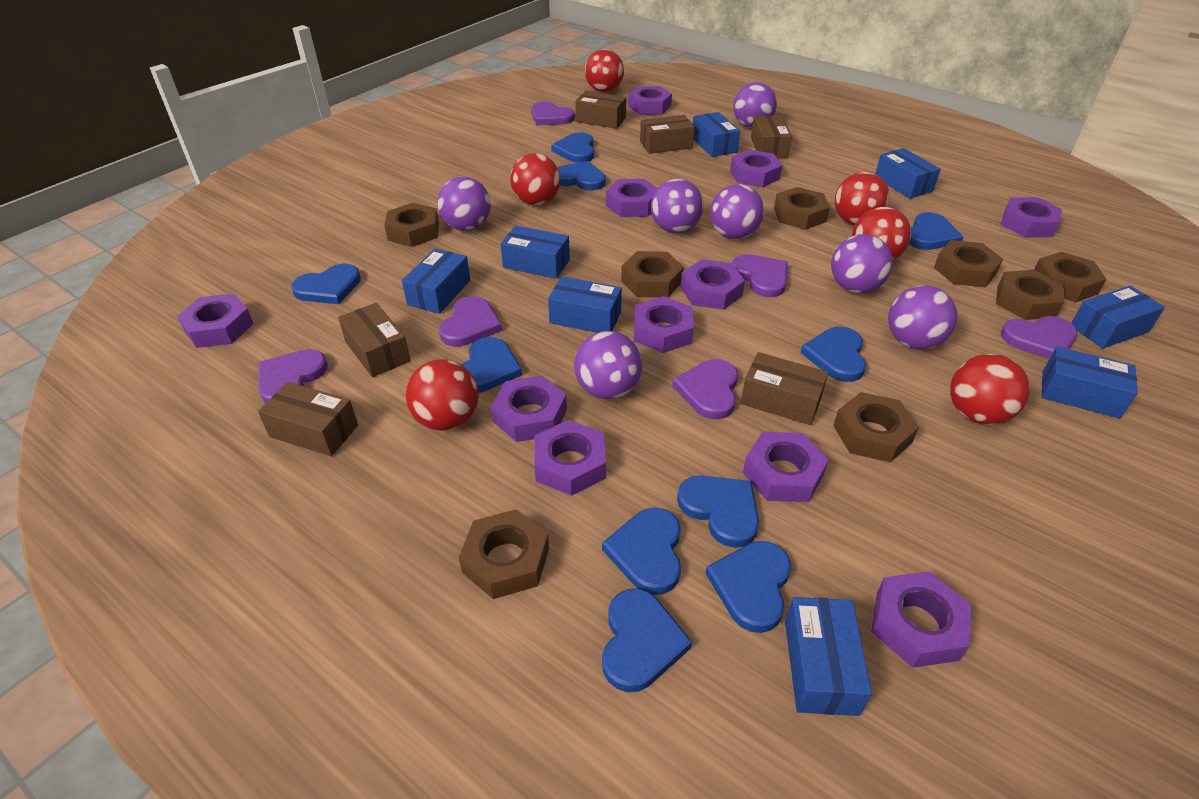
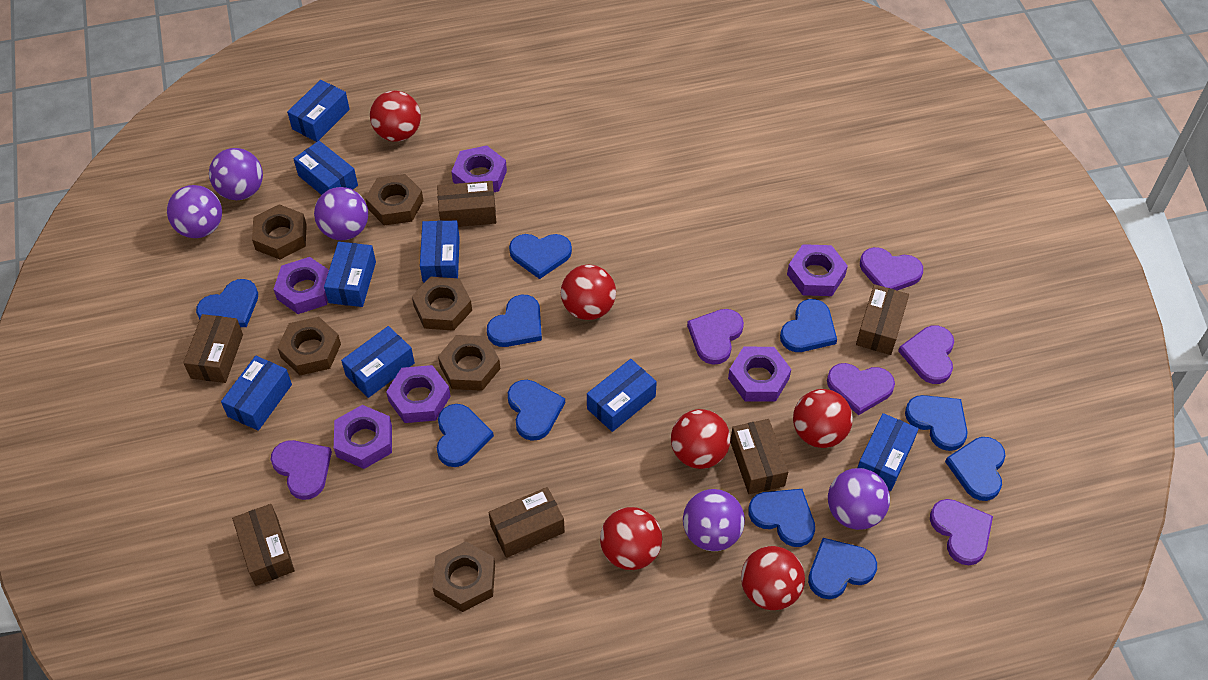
brown nut: [384,203,439,247] [459,509,549,599] [621,251,684,298] [774,187,830,230] [833,392,919,463] [934,240,1003,287] [996,270,1064,320] [1034,252,1106,302] = 8 -> [252,204,307,260] [277,317,341,375] [365,174,424,225] [412,277,472,331] [432,541,495,612] [438,335,500,391] = 6
purple ball: [438,177,491,231] [574,331,642,399] [651,179,704,233] [710,184,764,239] [733,82,777,128] [831,234,893,294] [888,285,958,350] = 7 -> [167,185,222,238] [209,148,263,200] [314,187,368,240] [683,489,745,551] [828,468,890,530] = 5
purple nut: [177,294,253,348] [491,376,567,442] [534,420,606,496] [606,179,657,217] [628,86,672,115] [634,296,694,353] [681,259,745,310] [730,150,782,187] [743,432,829,502] [871,571,971,668] [1000,197,1062,237] = 11 -> [273,257,329,314] [334,405,392,469] [386,365,451,423] [451,145,507,192] [728,347,791,402] [787,244,848,296] = 6

